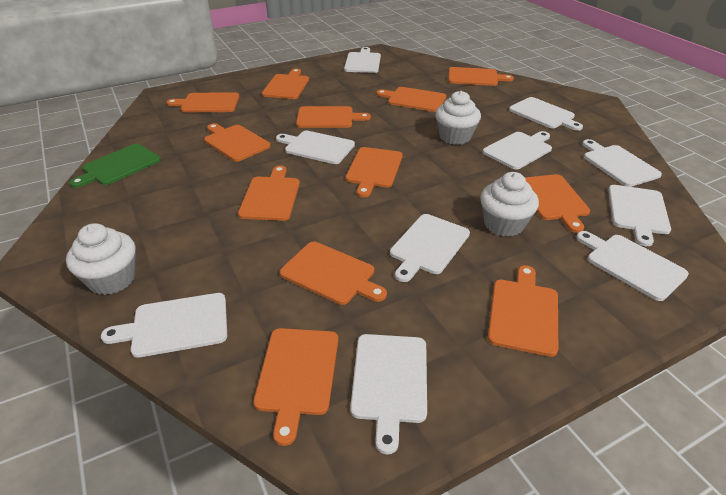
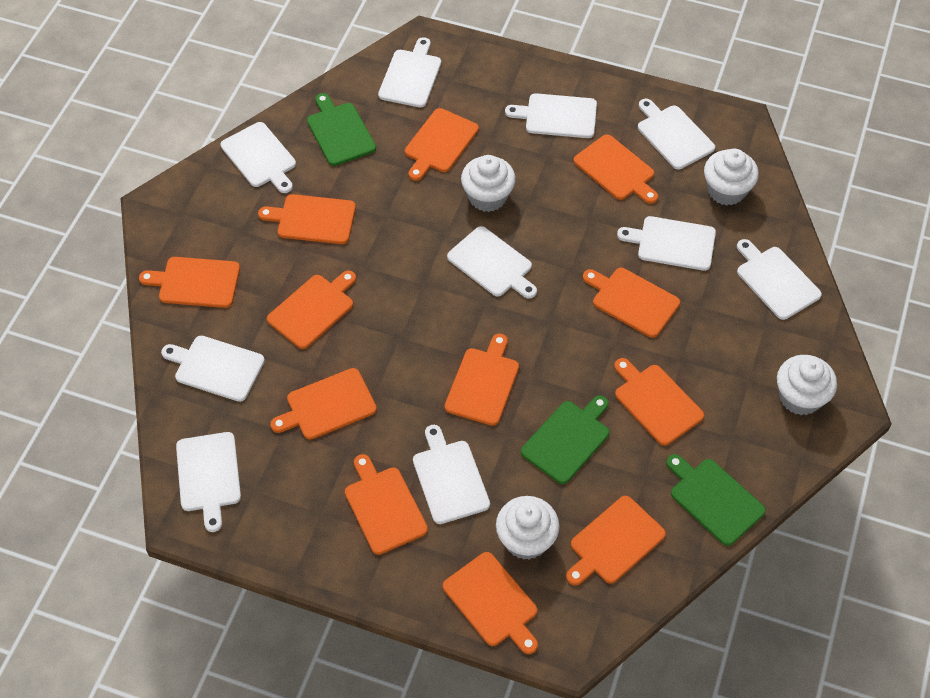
green cutting board: [70,144,161,188] = 1 -> [307,93,376,166] [521,395,610,484] [666,454,766,546] = 3
white cupcake: [66,223,135,295] [435,91,481,145] [480,172,539,237] = 3 -> [461,155,516,212] [496,496,560,560] [704,149,759,206] [777,355,837,415] = 4

